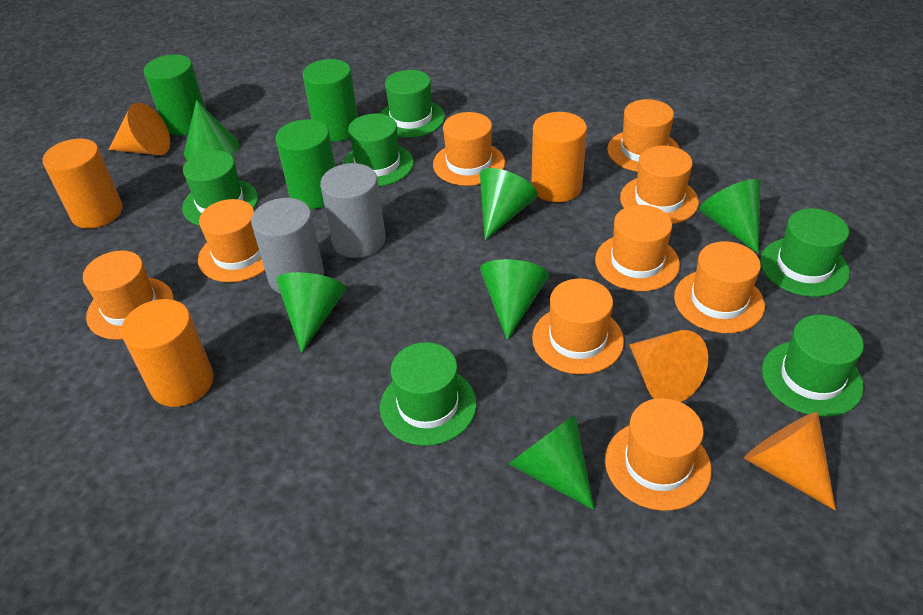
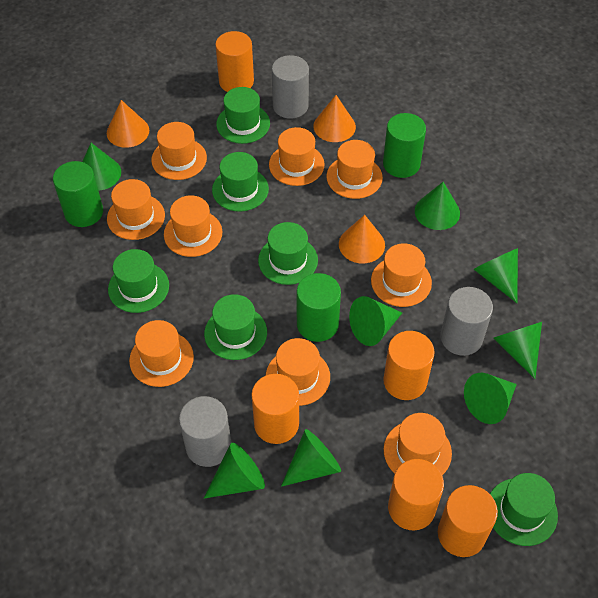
green cone: [184,100,239,160] [276,272,346,353] [480,168,538,240] [480,259,549,340] [509,414,595,510] [699,179,761,254] = 6 -> [82,143,121,191] [204,443,265,499] [281,429,341,487] [349,296,402,346] [415,182,460,230] [464,373,517,424] [474,248,518,303] [493,322,542,379] = 8
grey cylinder: [251,198,324,294] [320,163,386,258] = 2 -> [179,396,231,467] [272,55,309,119] [440,287,493,356] = 3
orange cylinder: [43,139,123,228] [121,299,214,407] [531,112,587,202] = 3 -> [215,31,254,92] [251,374,299,444] [383,331,435,400] [388,459,444,531] [438,485,498,557] = 5

